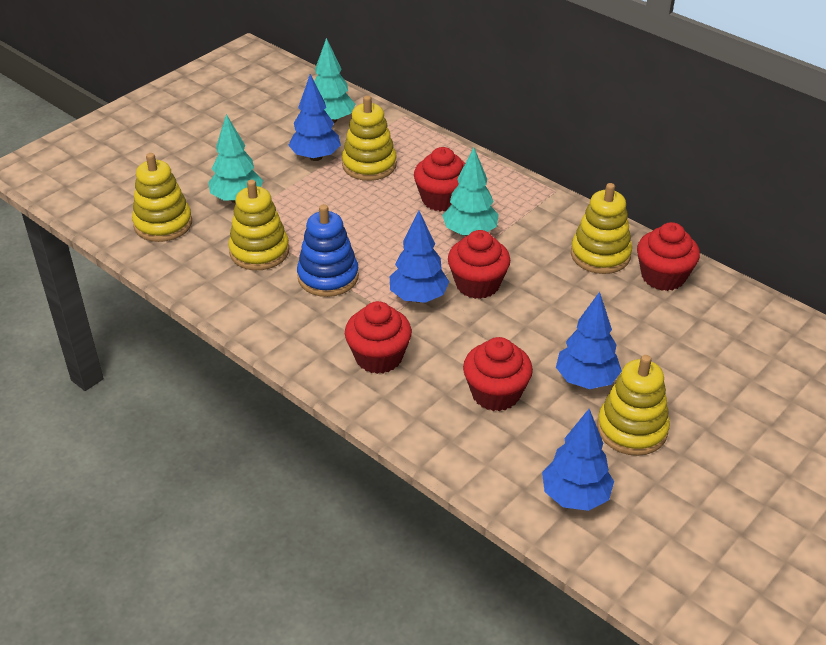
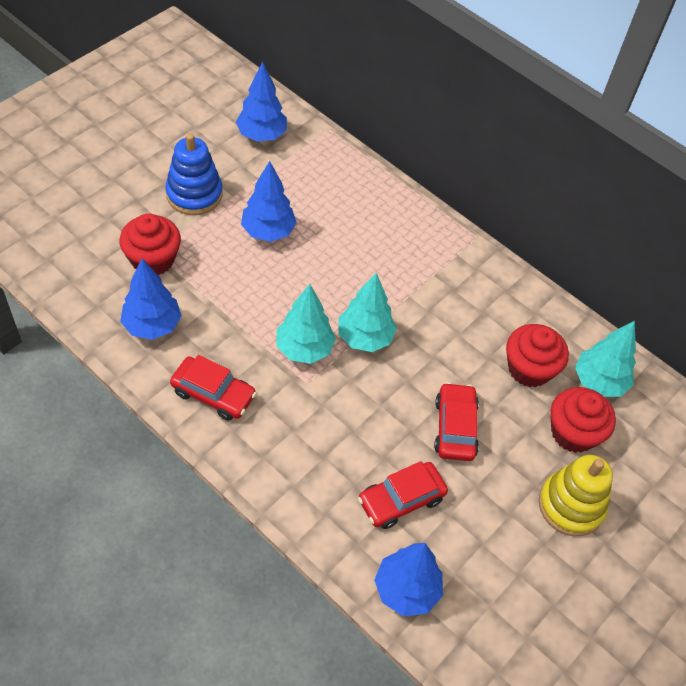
red car: none = 0 -> [170,355,256,421] [358,461,448,529] [434,382,479,461] = 3
red cupcake: [345,301,412,374] [414,147,465,212] [448,230,510,299] [463,337,533,411] [637,222,700,291] = 5 -> [119,213,181,275] [506,324,569,387] [551,387,616,453] = 3
yellow stacking toy: [132,153,192,242] [228,180,289,270] [342,95,397,181] [571,183,632,274] [597,355,670,456] = 5 -> [539,455,613,536] = 1

